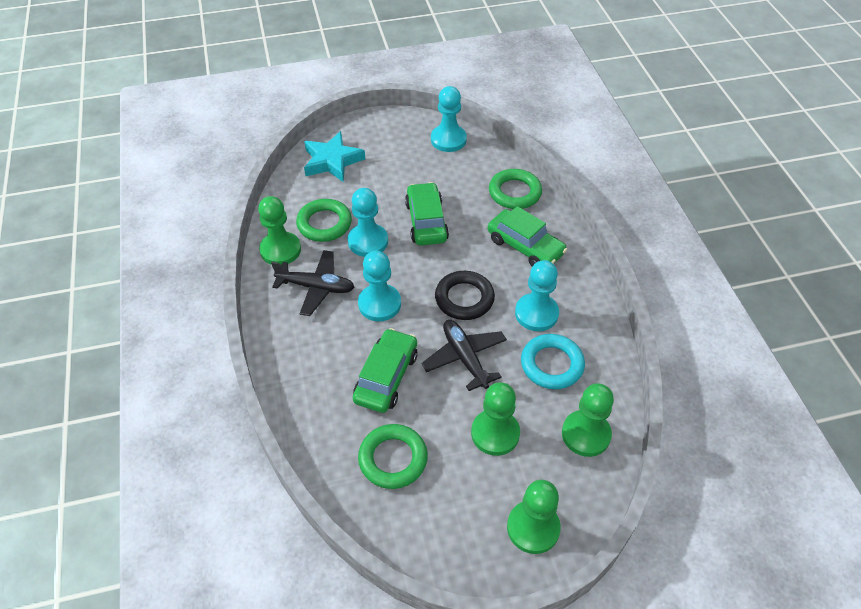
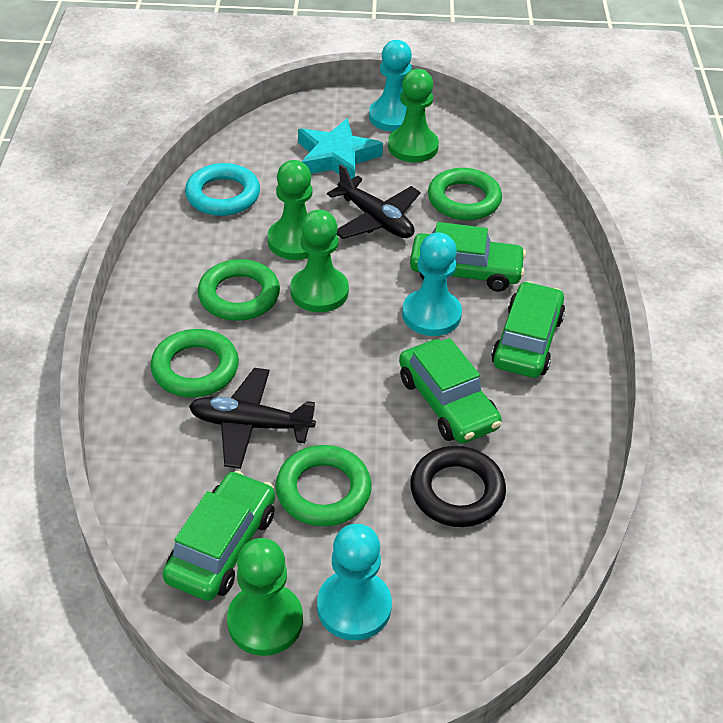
green car: [353,328,417,413] [405,182,449,245] [488,206,567,267] = 3 -> [163,471,275,601] [399,338,502,444] [410,222,526,292] [491,281,565,378] = 4
green ring: [296,199,352,242] [358,424,428,489] [489,169,542,209] = 3 -> [151,329,239,397] [198,259,280,321] [275,445,372,527] [428,168,502,220] = 4
turquoise pawn: [348,188,388,257] [358,251,401,321] [431,86,467,152] [515,260,559,331] = 4 -> [317,524,392,640] [369,40,412,132] [402,232,462,336] = 3

